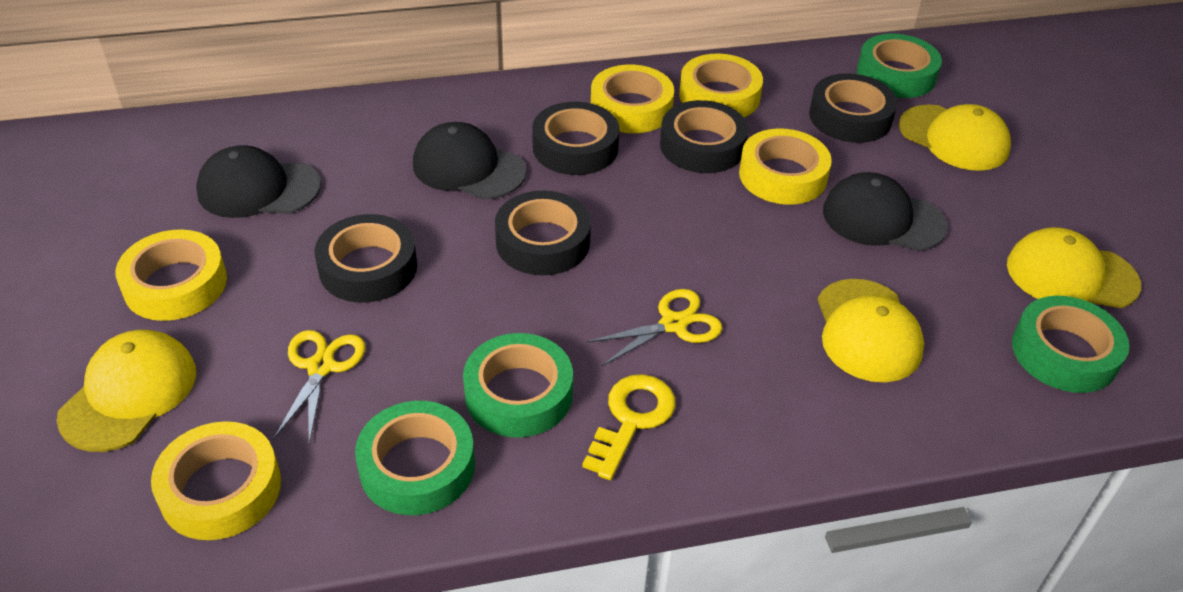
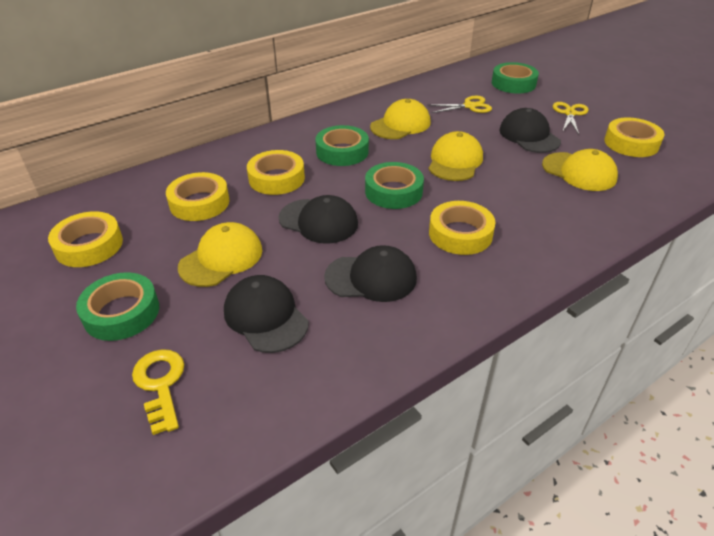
black cap: [196,145,321,218] [413,122,527,200] [823,172,947,251] = 3 -> [224,275,309,353] [278,195,358,244] [324,245,417,302] [499,108,561,153] = 4
black tape: [315,214,417,303] [495,191,591,275] [532,102,620,175] [660,100,748,173] [809,73,897,143] = 5 -> none = 0

